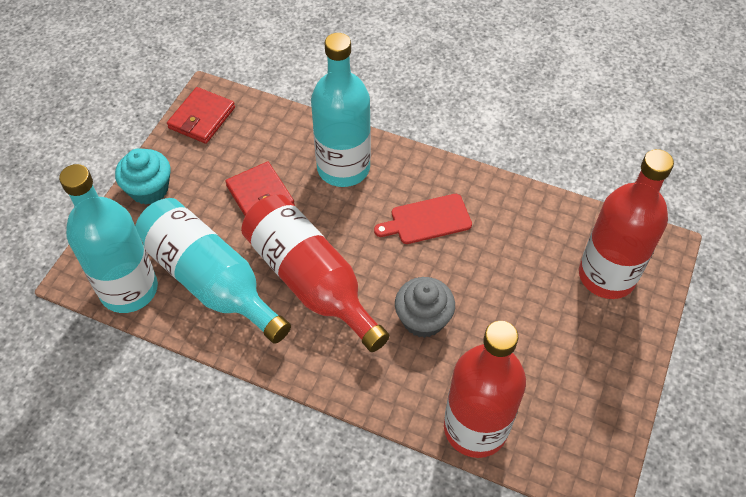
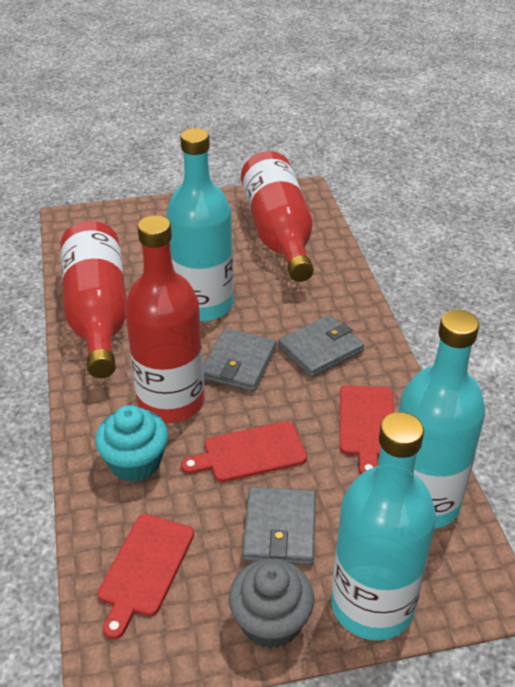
grey wallet: none = 0 -> [203,328,277,392] [242,487,316,565] [278,315,364,378] = 3
red cutting board: [374,194,472,244] = 1 -> [98,514,194,639] [181,421,307,482] [340,385,394,475] = 3
red wallet: [167,87,235,144] [225,162,295,216] = 2 -> none = 0

